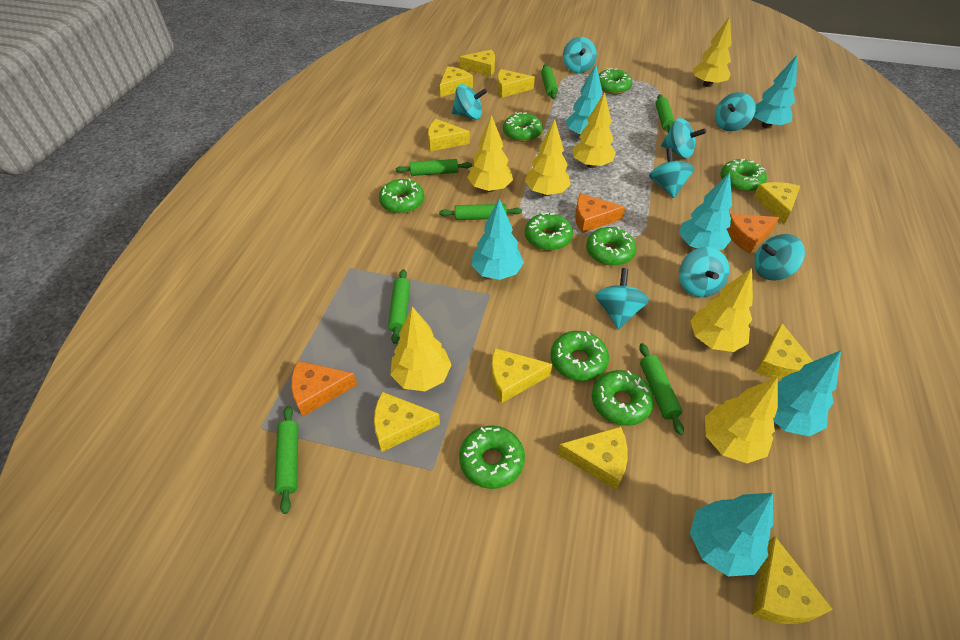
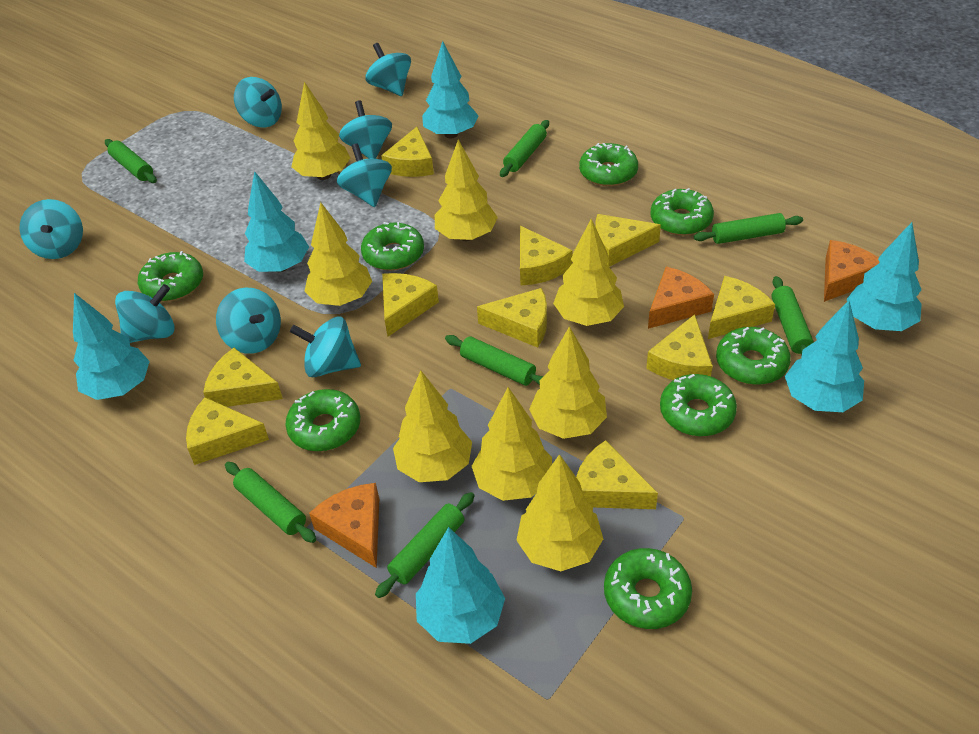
green donut: [379,178,424,213] [459,426,525,489] [503,112,543,142] [525,212,573,250] [550,331,609,381] [586,227,636,266] [592,370,654,426] [599,68,632,95] [721,159,767,192] = 9 -> [138,251,203,302] [285,389,360,451] [361,222,424,271] [579,143,638,186] [604,548,692,629] [651,188,714,236] [660,374,737,436] [716,327,791,385] = 8
yellow tree: [390,307,451,391] [467,115,513,192] [525,119,571,196] [572,92,616,168] [690,268,753,352] [693,16,732,87] [705,377,778,463] = 7 -> [291,82,350,180] [305,202,372,306] [393,370,472,482] [435,140,498,241] [472,387,552,501] [516,454,603,571] [529,326,607,439] [553,219,624,326] = 8

